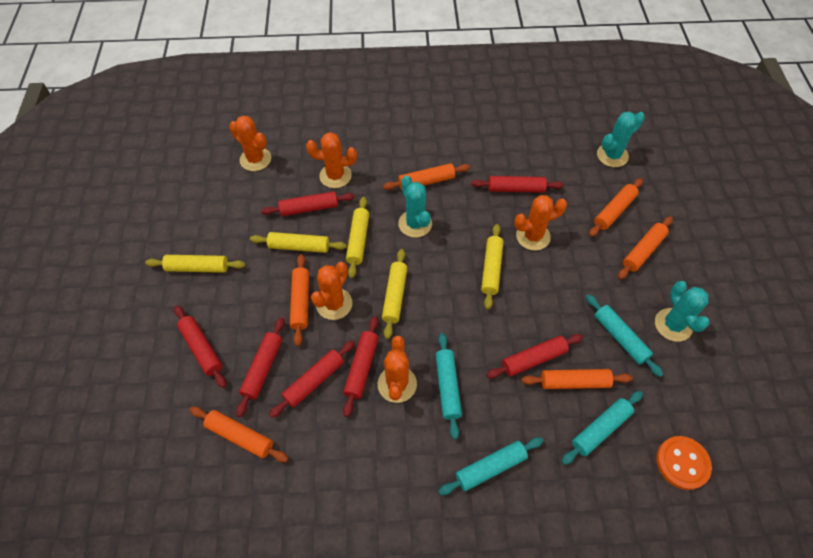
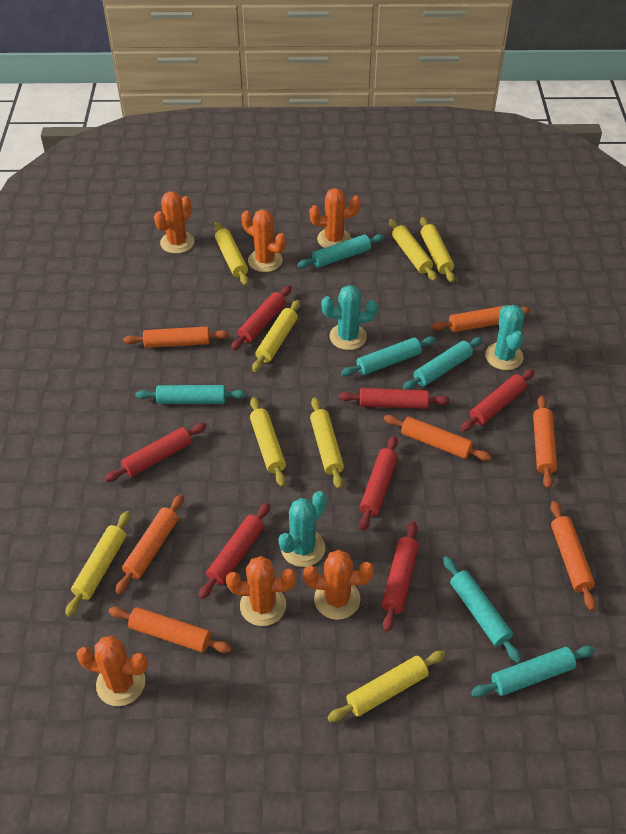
orange button: [656,436,712,490] = 1 -> none = 0
orange cactus: [229,115,271,171] [306,132,357,188] [311,262,353,320] [378,336,417,403] [514,195,567,251] = 5 -> [76,636,148,706] [154,191,194,254] [226,556,296,626] [241,209,286,272] [303,550,374,620] [309,188,361,248] = 6
orange rolling pin: [190,406,289,462] [290,254,309,346] [383,163,470,190] [521,369,633,389] [589,178,643,237] [618,216,673,279] = 6 -> [109,607,232,653] [115,494,184,594] [123,326,229,348] [384,415,492,461] [432,305,531,332] [533,396,557,489] [550,501,596,611] = 7
turquoise rolling pin: [436,333,462,440] [438,437,543,495] [561,391,643,465] [586,294,663,377] = 4 -> [135,385,246,404] [297,234,385,268] [341,336,436,376] [402,337,483,390] [443,556,522,663] [471,646,595,697] = 6
yellow rolling pin: [145,255,245,273] [250,232,347,253] [346,197,369,278] [382,249,407,339] [481,224,503,310] = 5 -> [66,511,131,617] [214,222,249,285] [250,397,286,487] [252,300,300,372] [310,397,344,489] [327,651,446,722] [389,219,437,281] [420,217,455,282] = 8

